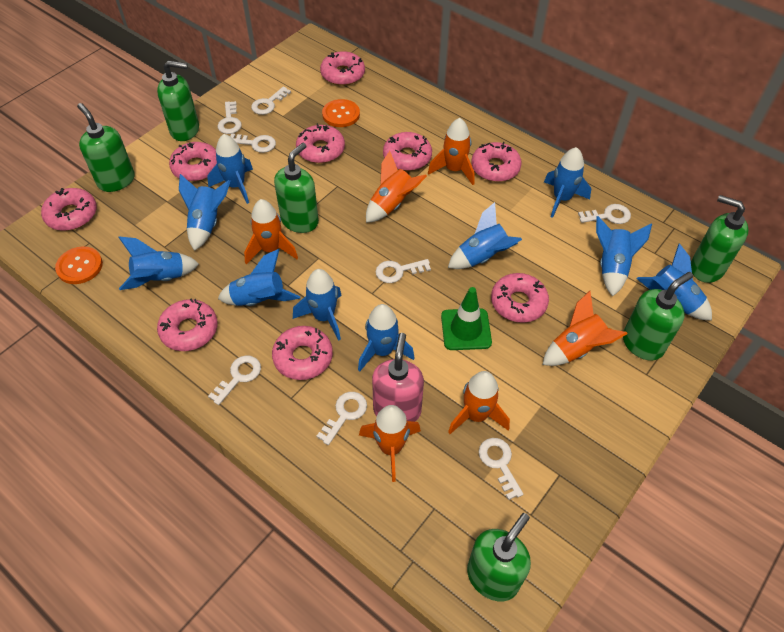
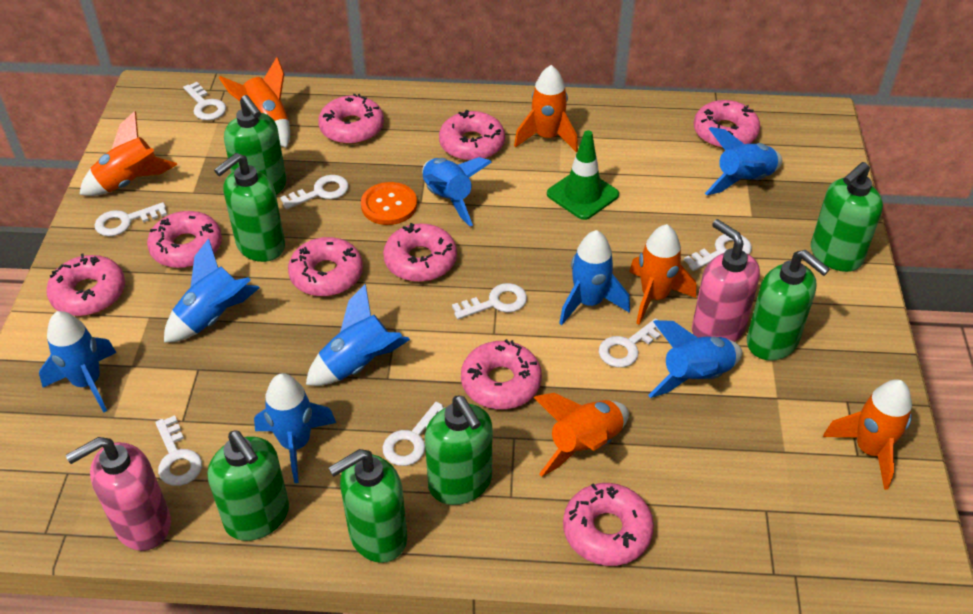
blue rocket: [118,237,199,290] [179,174,230,251] [207,134,253,204] [218,249,300,306] [293,269,342,341] [358,304,415,372] [448,202,522,269] [544,147,591,218] [596,216,652,296] [636,243,712,320] = 10 -> [39,311,117,413] [164,238,260,343] [254,373,336,483] [306,284,410,386] [422,157,492,226] [559,230,630,325] [648,320,742,398] [705,127,782,195] = 8
green soap dispenser: [77,103,135,192] [157,60,199,141] [274,143,319,233] [467,513,531,601] [623,272,693,361] [691,195,749,283] = 6 -> [208,430,289,541] [214,153,285,262] [224,95,287,195] [328,449,407,563] [425,396,492,505] [747,250,830,361] [811,162,883,272] = 7
orange button: [55,246,103,284] [322,99,360,127] = 2 -> [361,182,417,225] = 1
pink soap dispenser: [372,333,424,422] = 1 -> [66,437,171,551] [692,219,760,342] = 2

